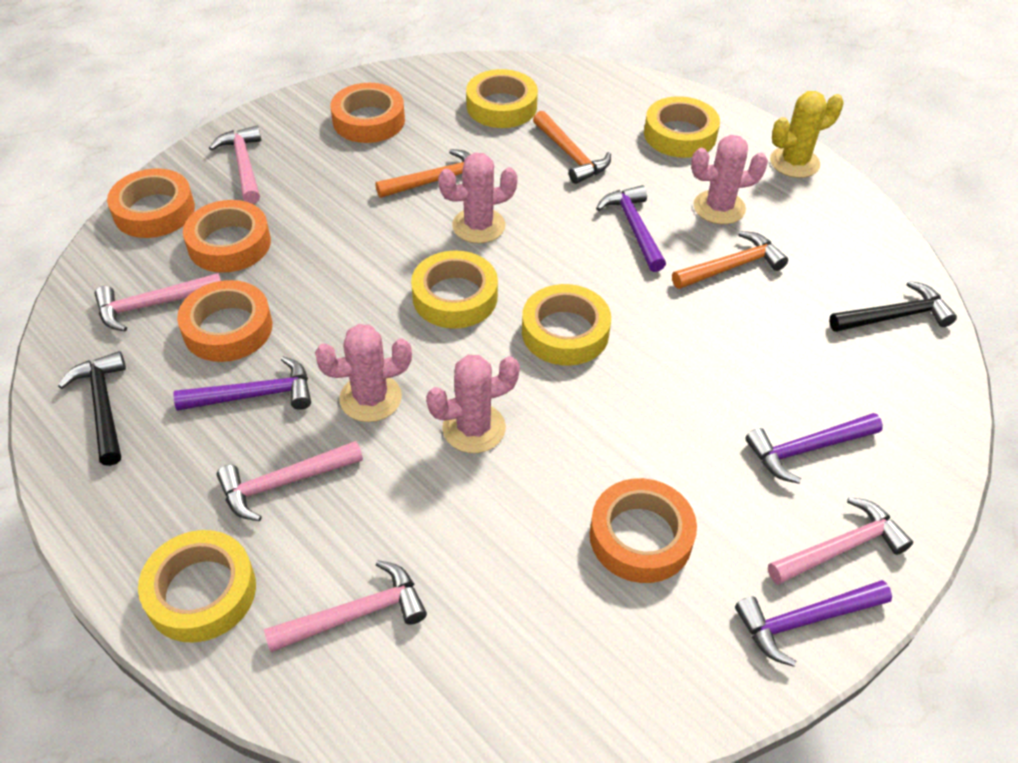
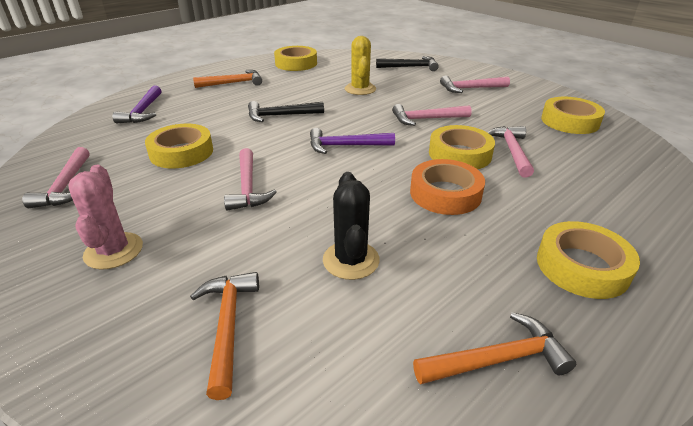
black cactus: none = 0 -> [323,172,380,280] = 1
orange tape: [107,168,195,238] [177,280,272,362] [183,200,271,273] [330,83,405,143] [590,478,697,583] = 5 -> [410,159,485,215] = 1
pink cactus: [315,324,412,422] [426,355,520,453] [438,153,518,243] [691,135,768,224] = 4 -> [68,165,143,270] = 1
purple hammer: [173,356,311,411] [596,185,666,272] [735,580,892,667] [745,413,883,484] = 4 -> [113,86,162,124] [310,128,395,154] = 2

